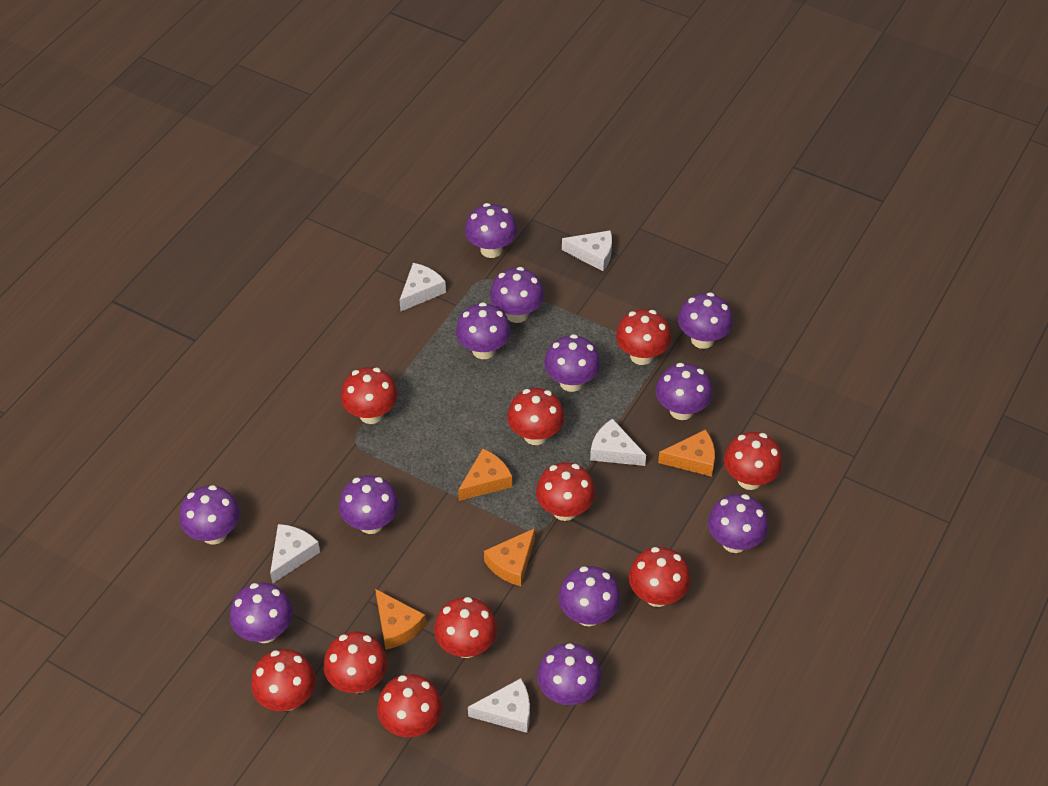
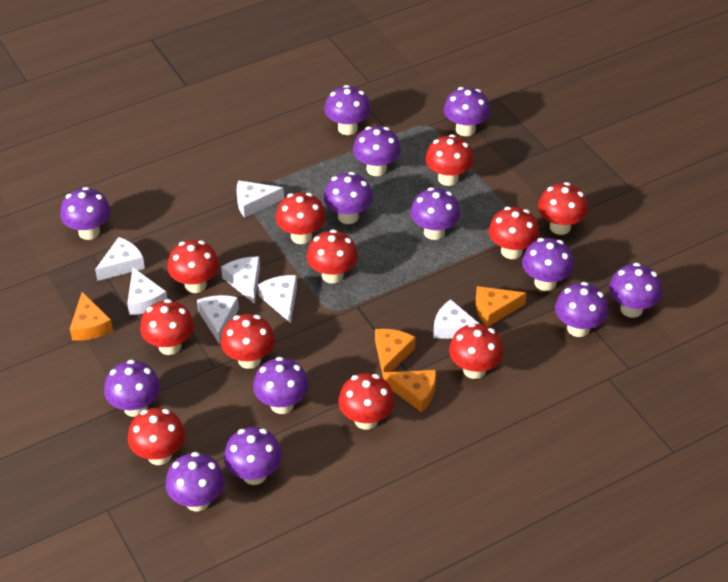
purple mushroom: [179,485,240,545] [230,583,293,643] [339,475,399,534] [456,302,511,359] [465,203,517,258] [490,267,544,323] [537,643,602,705] [544,334,600,392] [559,566,621,626] [656,363,713,420] [678,292,733,349] [708,494,768,553] = 12 -> [60,187,111,240] [104,360,160,417] [166,452,225,511] [224,427,282,485] [253,357,309,414] [324,85,371,135] [324,172,373,224] [353,126,401,176] [410,187,460,240] [444,87,490,136] [522,238,574,291] [555,282,608,337] [609,263,662,318] = 13
red mushroom: [251,649,316,711] [324,632,388,693] [341,367,398,424] [377,674,442,737] [434,597,497,658] [507,388,565,445] [536,462,595,521] [616,309,671,365] [629,547,691,607] [724,432,783,490] = 10 -> [128,408,185,465] [140,299,194,355] [167,240,219,293] [221,314,275,369] [276,192,326,244] [307,229,358,284] [338,373,395,430] [425,134,474,186] [449,323,504,379] [488,207,539,259] [538,182,588,235] = 11
white cheese: [270,524,320,583] [400,263,446,311] [468,678,530,733] [562,230,612,271] [590,419,646,466] = 5 -> [95,237,145,281] [127,268,167,315] [197,295,239,345] [221,257,260,304] [237,180,284,218] [258,275,297,323] [433,299,479,339] = 7

